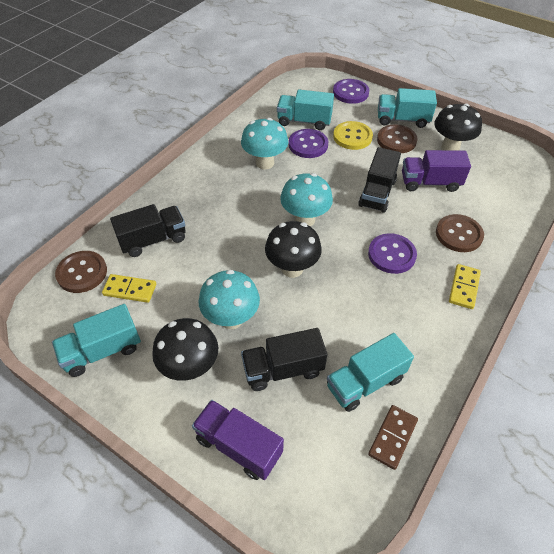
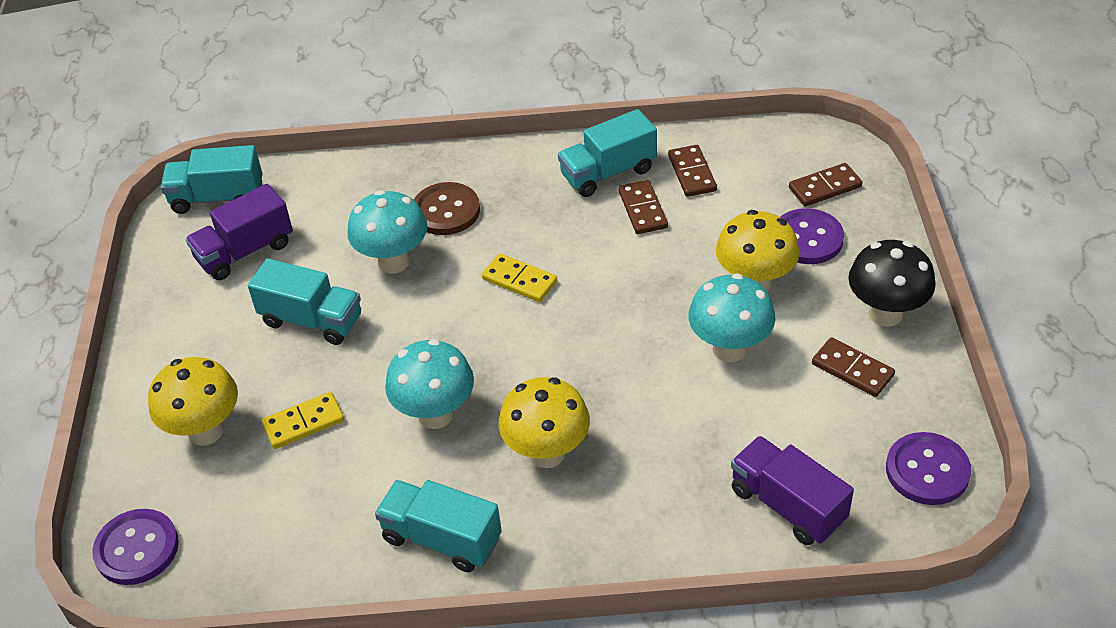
black mushroom: [152,318,218,381] [265,221,322,278] [434,104,482,151] = 3 -> [849,240,936,327] = 1
black truck: [110,204,186,257] [241,328,328,391] [358,147,401,213] = 3 -> none = 0
brown button: [55,251,107,293] [377,124,418,153] [436,214,484,252] = 3 -> [414,182,480,235] = 1
brown domino: [368,405,418,470] = 1 -> [618,180,668,234] [668,145,717,197] [789,163,862,207] [812,337,895,397] = 4
yellow button: [333,121,373,150] = 1 -> none = 0
yellow mushroom: none = 0 -> [148,357,238,446] [499,377,590,468] [716,210,800,292] = 3

